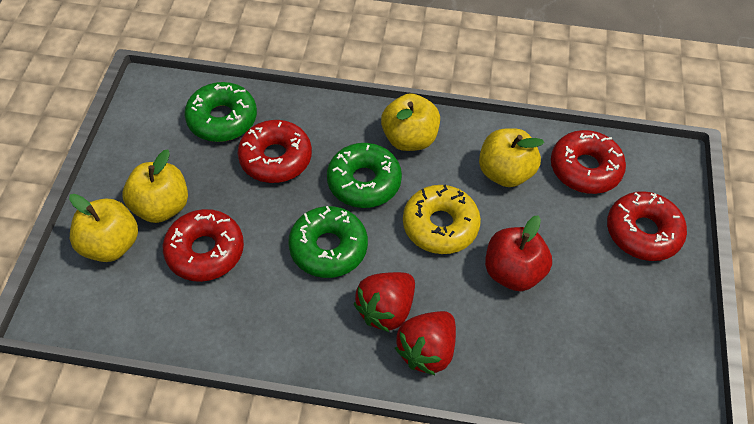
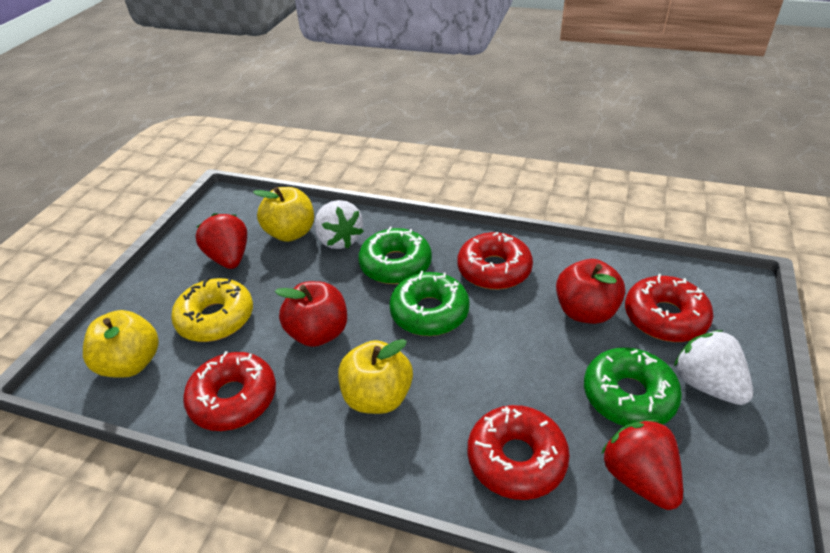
red apple: [485,215,552,291] = 1 -> [275,281,347,347] [556,259,625,324] = 2
white strawberry: none = 0 -> [314,200,364,249] [674,330,753,405] = 2
yellow apple: [69,194,138,262] [123,150,188,223] [381,93,440,151] [479,128,544,187] = 4 -> [83,310,159,377] [253,187,314,242] [338,339,413,414] = 3

